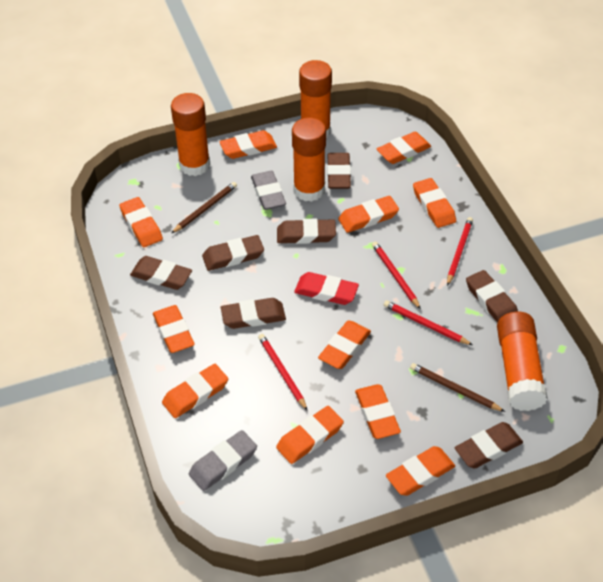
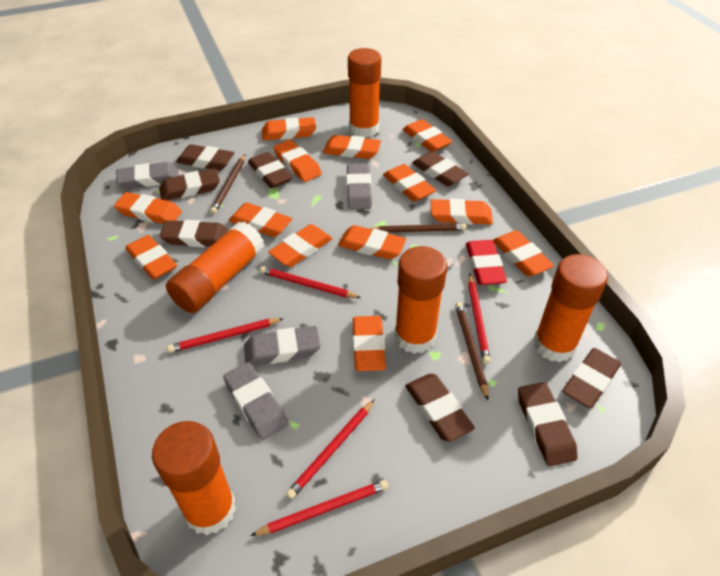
brown eraser: [130,256,192,290] [202,235,264,271] [221,298,286,329] [277,219,336,244] [327,153,351,189] [455,422,523,469] [466,270,518,323] = 7 -> [159,169,220,200] [159,220,229,247] [176,144,234,171] [248,152,293,188] [405,374,475,442] [412,151,468,187] [518,382,578,466] [562,348,621,408] = 8
brown pencil: [172,182,237,233] [410,363,505,412] = 2 -> [210,154,245,214] [369,224,467,233] [455,302,488,400] = 3
grey eraser: [189,430,257,491] [251,171,286,210] = 2 -> [116,162,179,189] [223,362,288,440] [244,326,321,366] [346,163,372,210] = 4
orange eraser: [119,197,163,247] [153,305,195,353] [162,364,228,418] [219,130,277,159] [276,406,344,464] [318,320,371,369] [338,196,399,233] [355,384,401,439] [377,132,431,164] [386,446,455,496] [413,178,456,228] = 11 -> [114,192,182,224] [125,235,177,280] [228,203,292,237] [262,117,316,140] [268,224,332,267] [273,140,322,182] [323,135,381,159] [338,225,406,260] [353,316,386,371] [383,164,436,202] [403,119,452,151] [431,199,493,225] [493,230,554,276] = 13
orange glue stick: [171,93,210,176] [292,118,326,202] [299,60,332,138] [497,312,548,411] = 4 -> [152,421,236,535] [166,221,265,313] [348,48,381,138] [394,246,447,354] [534,254,608,362] = 5
red pencil: [258,334,308,411] [372,241,421,309] [384,300,473,345] [447,217,473,286] = 4 -> [167,318,284,353] [250,480,388,536] [260,266,361,298] [286,399,375,499] [468,274,491,364] = 5

